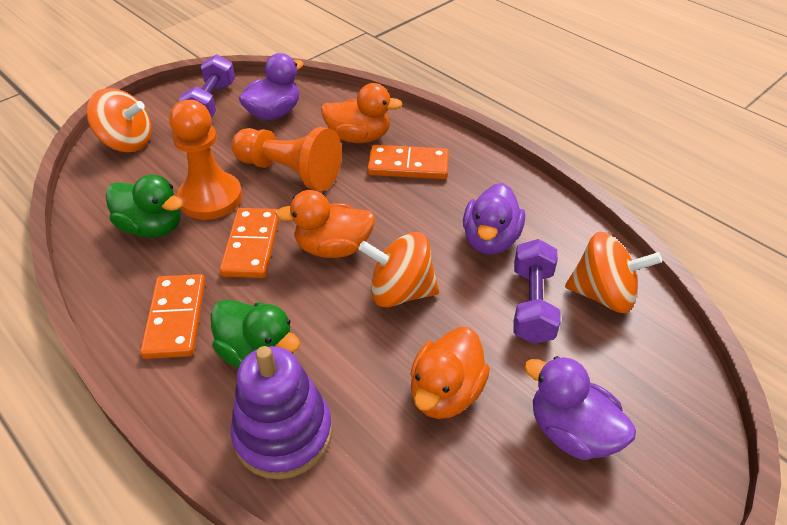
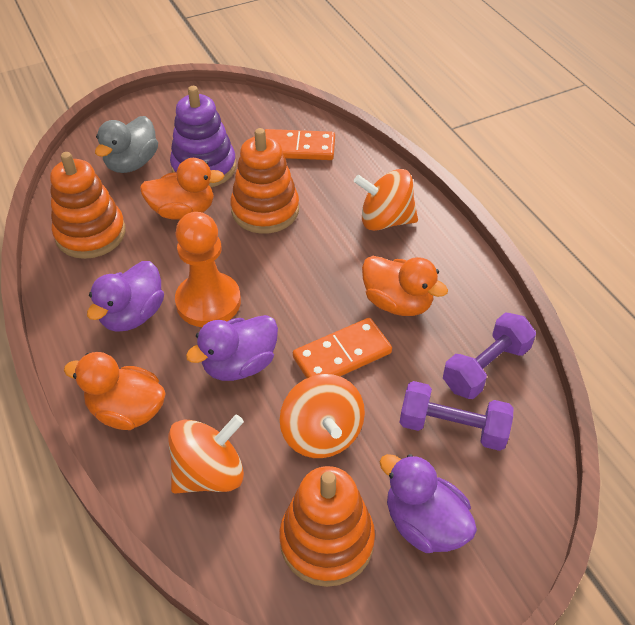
green duck: [106,174,183,238] [211,299,300,368] = 2 -> none = 0
grey duck: none = 0 -> [95,116,158,173] = 1
orange domino: [140,274,205,359] [220,208,279,278] [367,145,449,179] = 3 -> [265,129,335,160] [293,318,392,378] = 2
orange pawn: [169,100,243,220] [231,127,342,191] = 2 -> [175,212,241,327] = 1
orange stacking toy: none = 0 -> [50,152,126,259] [230,128,299,234] [279,466,375,587] = 3

